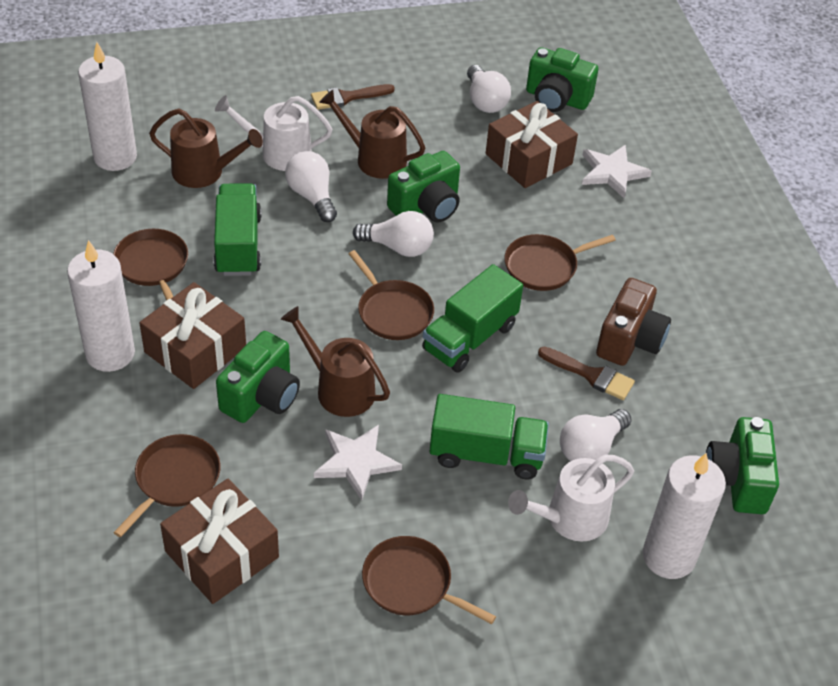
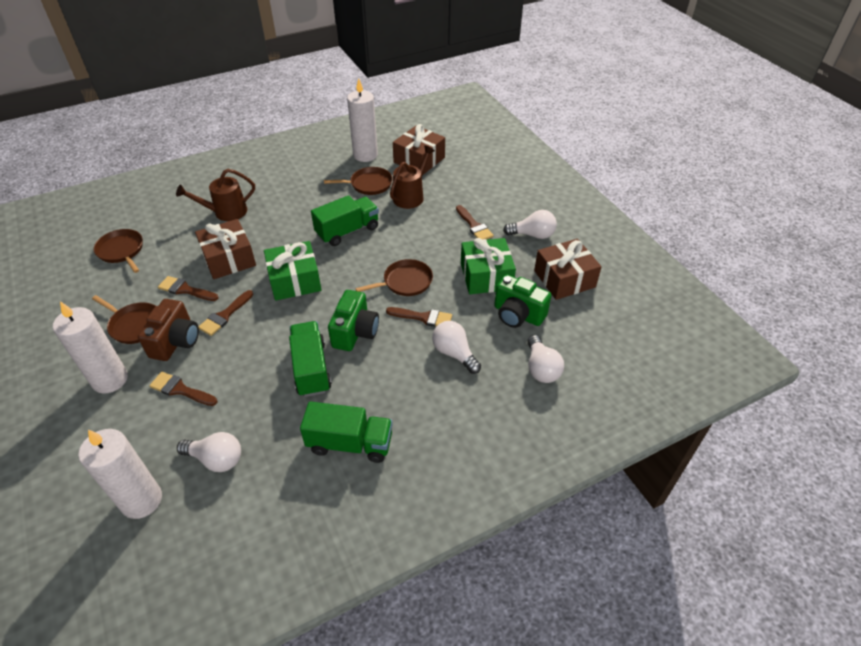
brown brush: [311,84,395,110] [538,347,635,400] = 2 -> [149,372,217,406] [158,276,218,301] [198,290,253,336] [386,307,452,327] [456,205,494,239] = 5
brown pan: [113,229,188,301] [113,434,221,537] [349,250,434,340] [362,536,496,624] [504,234,616,291] = 5 -> [92,295,155,344] [94,229,143,273] [324,167,393,195] [355,259,433,296] = 4
brown watering can: [149,109,263,188] [281,306,390,417] [319,90,425,179] = 3 -> [176,169,255,221] [390,146,435,209] = 2
green camera: [216,331,300,423] [387,151,460,223] [526,47,598,112] [706,417,779,514] = 4 -> [328,290,379,351] [494,274,551,328] = 2
green gift: none = 0 -> [264,241,321,301] [461,238,516,294] = 2
white star: [314,425,402,500] [582,145,652,199] = 2 -> none = 0
white watering can: [215,95,332,171] [508,455,634,542] = 2 -> none = 0

